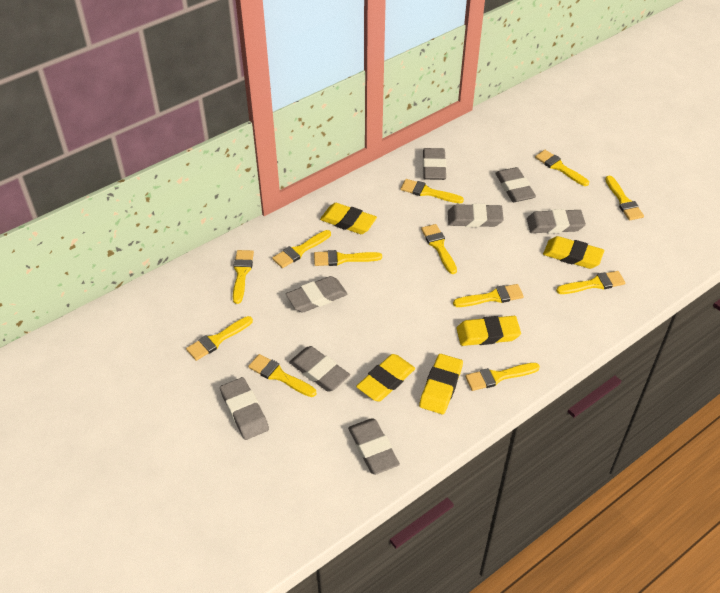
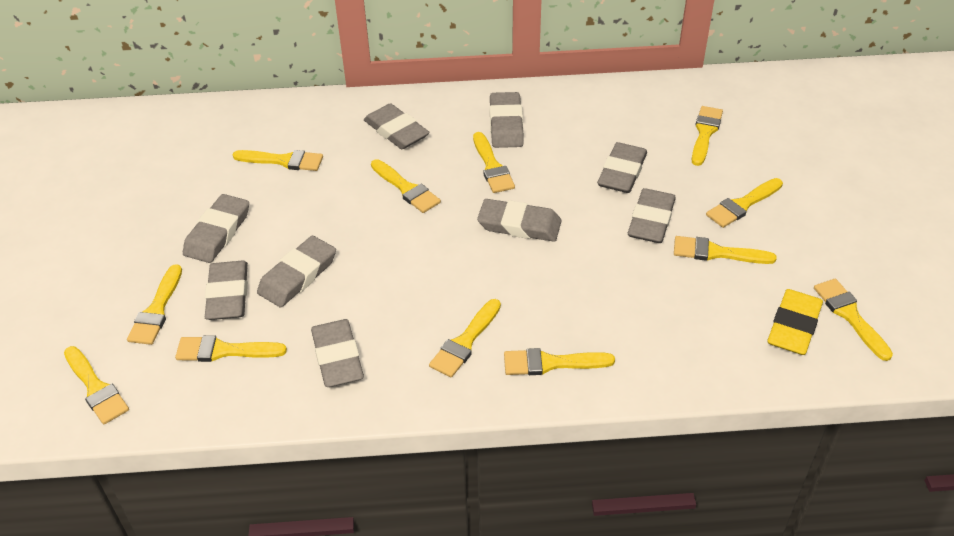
grey eraser: [220,377,269,440] [286,276,348,313] [289,346,350,392] [348,418,400,475] [423,148,447,180] [448,204,504,227] [495,167,536,202] [527,209,586,234] = 8 -> [183,194,249,263] [205,260,248,320] [257,236,336,307] [311,319,364,387] [364,103,430,149] [477,199,561,242] [490,92,524,148] [597,142,647,193] [628,188,676,243] = 9
yellow eraser: [320,203,377,234] [356,354,415,402] [419,354,463,414] [456,316,521,346] [543,236,604,269] = 5 -> [768,289,823,355] = 1

